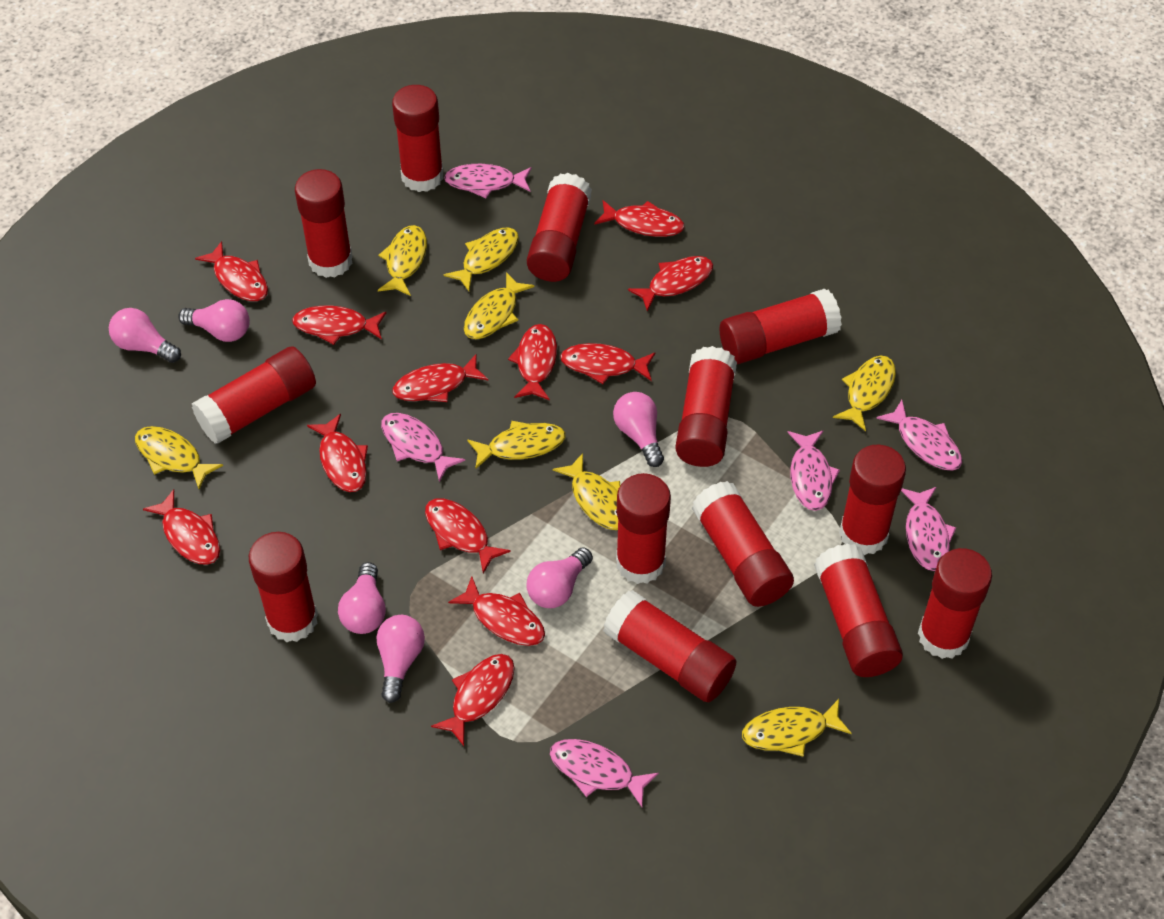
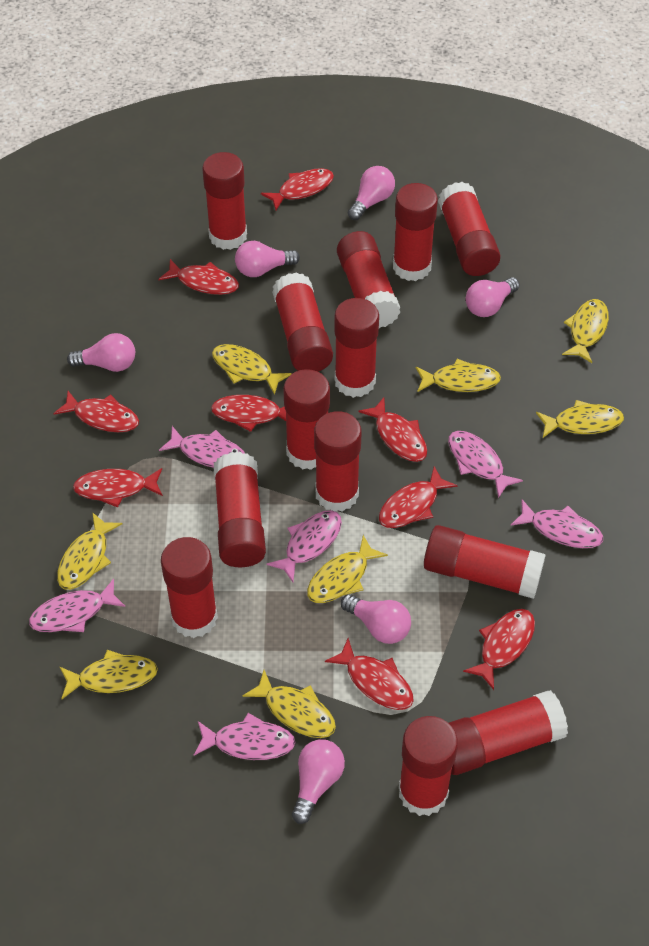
red fish: [143,489,220,565] [195,241,268,301] [292,306,386,345] [307,414,368,492] [393,354,488,402] [425,498,511,574] [431,654,515,746] [448,576,545,646] [508,324,557,400] [560,343,655,384] [594,200,685,237] [628,256,713,311] = 12 -> [54,391,139,432] [73,468,163,507] [159,259,239,295] [211,395,286,432] [261,168,334,210] [325,638,414,710] [358,398,427,462] [379,466,457,528] [463,609,535,690] = 9

